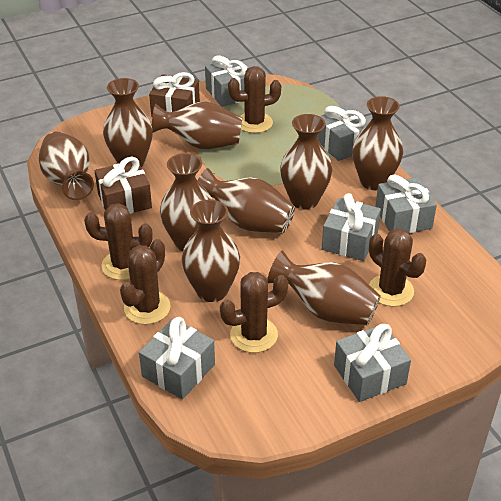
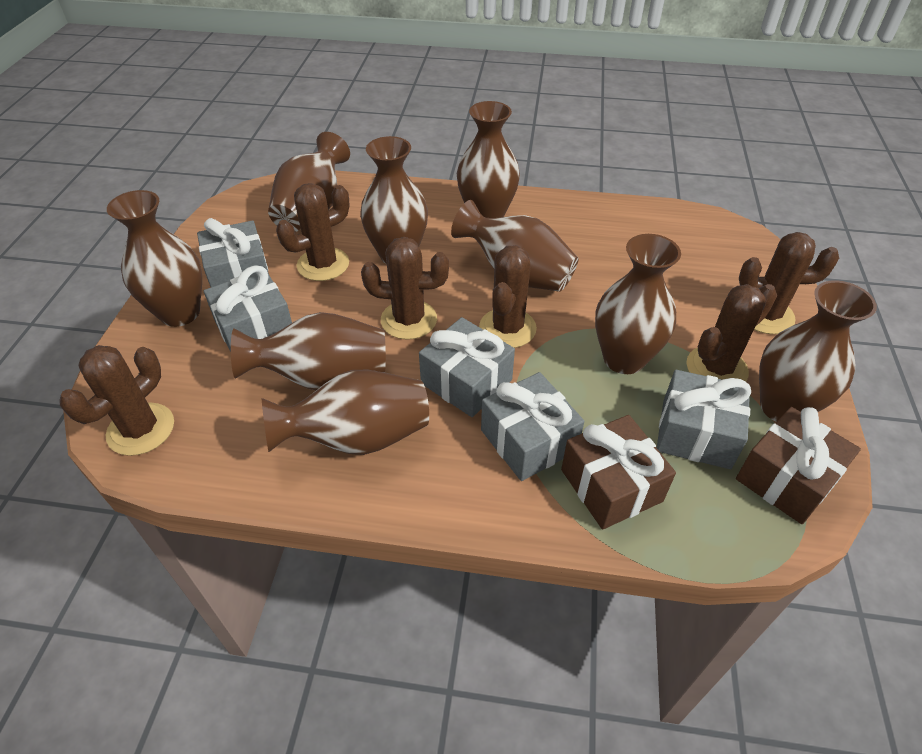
brown cactus: [84,203,153,280] [120,239,170,324] [220,272,288,353] [228,66,281,133] [369,228,426,307] = 5 -> [59,345,174,456] [276,183,349,281] [361,237,449,340] [479,245,537,348] [686,284,777,382] [739,232,839,334] = 6
grey gift: [139,317,215,399] [205,55,248,107] [317,106,369,161] [322,193,381,261] [334,324,411,402] [375,175,437,233] = 6 -> [197,218,269,287] [204,265,292,352] [419,317,515,417] [481,372,584,481] [657,370,751,469] = 5

